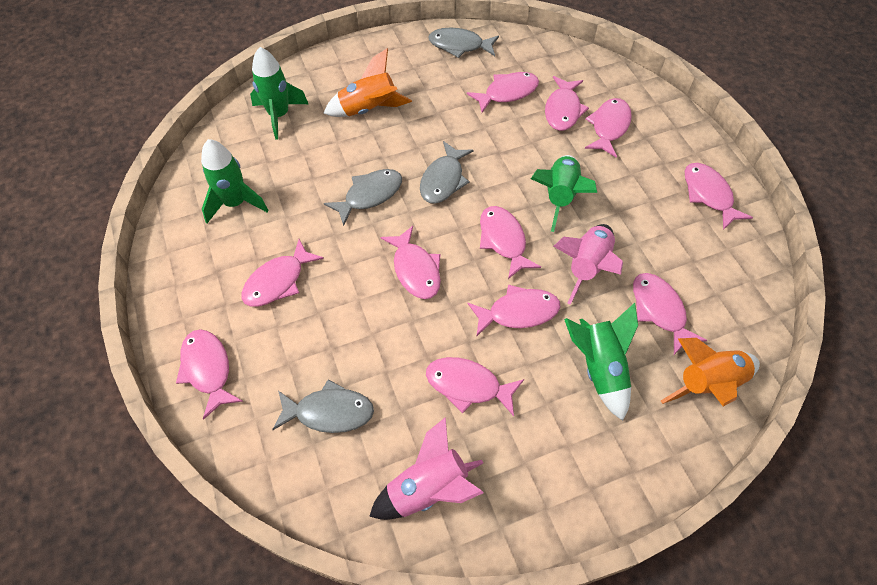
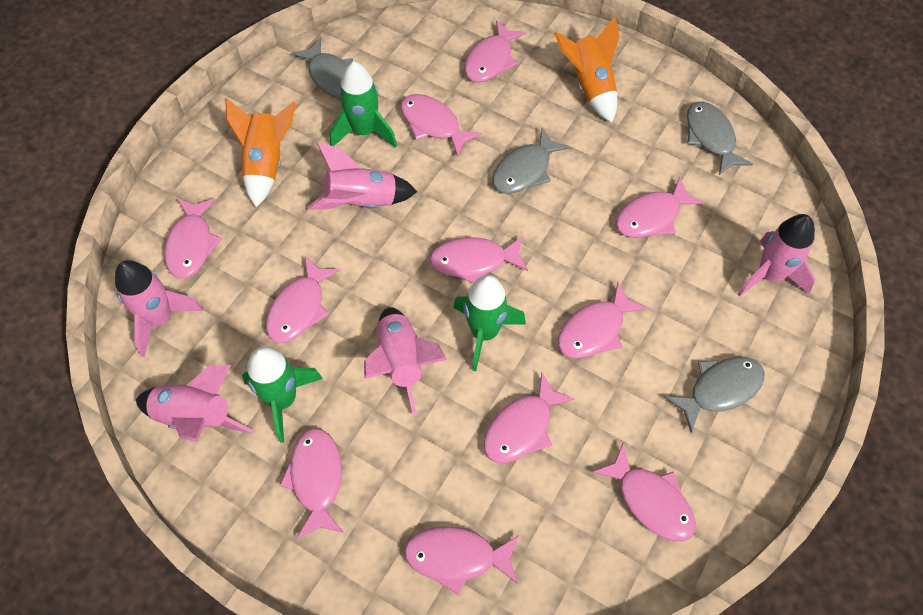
green rocket: [201,139,268,223] [250,47,308,140] [531,155,597,232] [564,303,638,421] = 4 -> [242,347,323,443] [330,61,397,148] [453,275,526,371] = 3
pink rocket: [369,417,484,520] [553,224,623,305] = 2 -> [115,260,203,357] [136,365,253,442] [307,143,417,210] [364,307,447,416] [737,214,816,297] = 5

